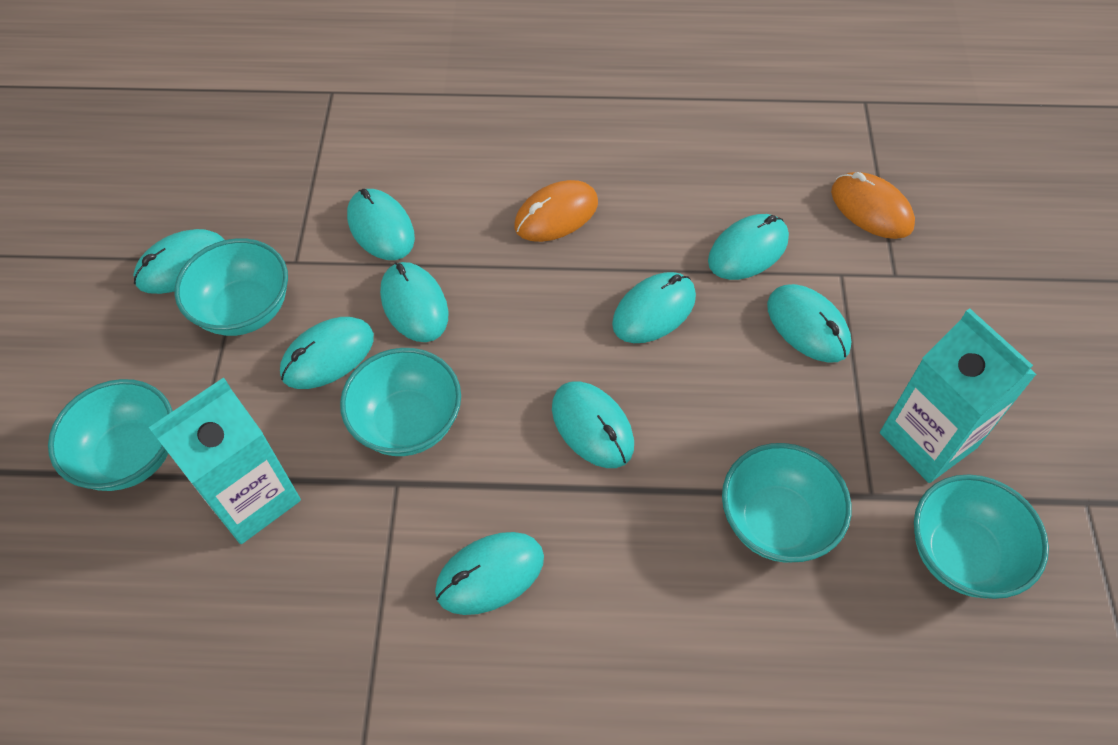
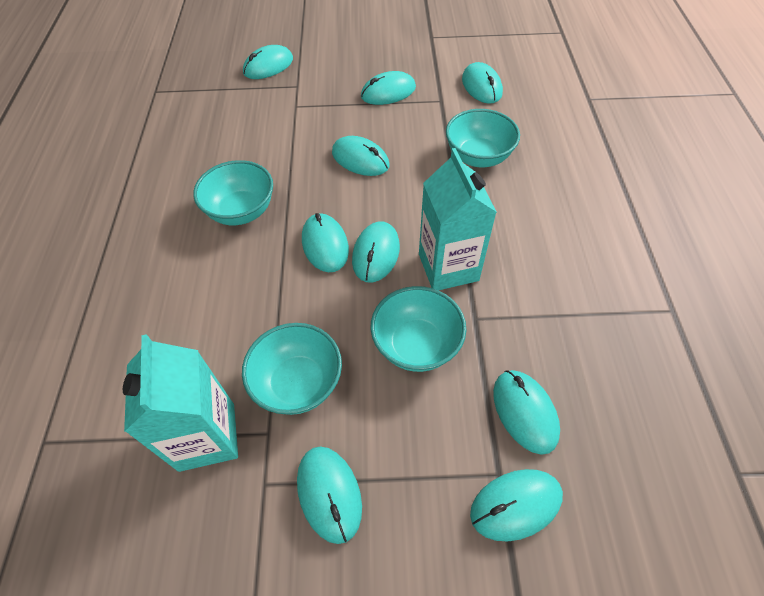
orange mouse: [514,180,598,242] [831,172,915,239] = 2 -> none = 0
turquoise bowl: [48,379,172,491] [175,238,288,336] [340,348,461,456] [722,443,852,563] [914,474,1049,599] = 5 -> [193,160,273,225] [242,323,342,415] [370,286,466,372] [446,109,520,167] = 4

